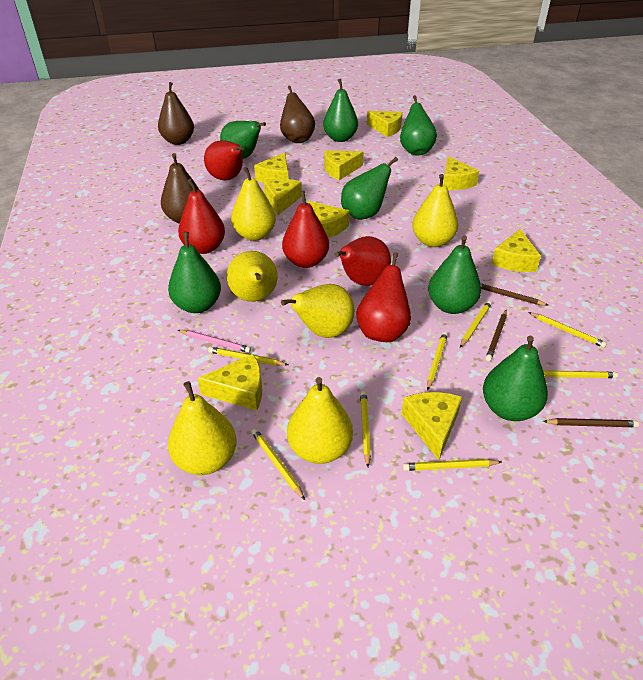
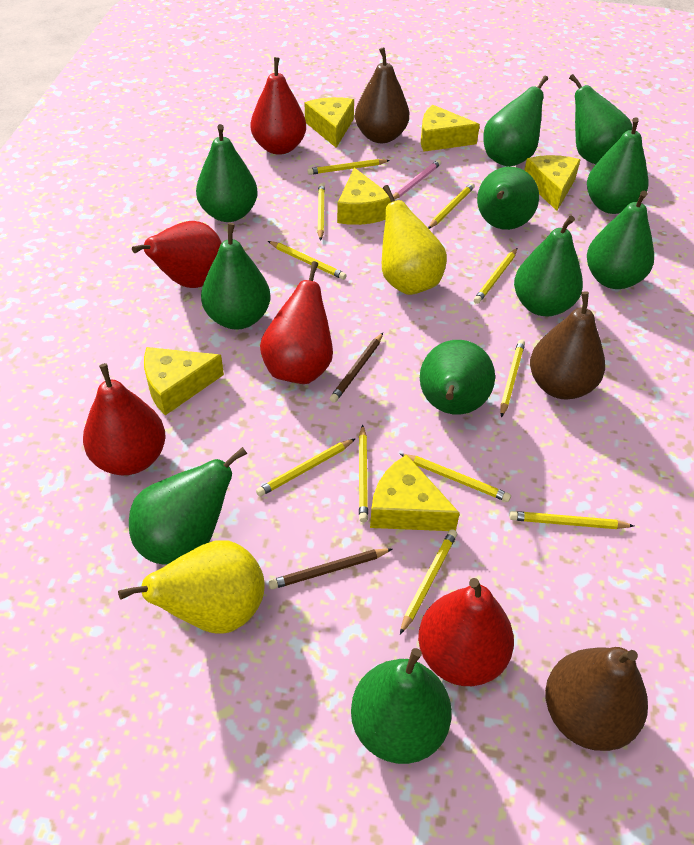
brown pencil: [480,283,548,305] [486,310,507,361] [543,418,639,427] = 3 -> [269,548,392,589] [330,333,383,403] = 2
green pear: [168,232,221,313] [220,121,266,159] [323,79,358,142] [341,157,398,220] [400,95,437,155] [428,235,481,314] [483,336,548,421] = 7 -> [129,447,247,565] [196,124,258,222] [201,223,270,330] [351,648,452,764] [420,340,495,415] [477,167,539,230] [483,76,548,167] [514,216,583,316] [569,74,633,165] [587,117,648,214] [587,191,654,289] = 11
yellow cheese: [198,354,262,411] [254,152,288,183] [264,179,302,215] [308,201,349,238] [324,151,364,180] [367,111,403,137] [402,392,462,460] [443,156,479,190] [491,229,541,272] = 9 -> [144,347,224,415] [305,97,354,148] [337,168,391,225] [370,454,460,531] [421,105,480,152] [524,155,580,211] = 6
yellow pear: [168,381,237,475] [227,251,278,302] [231,167,276,241] [281,284,355,338] [287,377,353,464] [412,174,458,247] = 6 -> [118,540,265,634] [382,185,447,295] = 2
yellow pencil: [208,347,288,366] [251,428,305,500] [360,391,371,467] [403,459,501,471] [427,332,448,391] [460,301,492,348] [528,312,607,348] [543,370,618,378] = 8 -> [256,438,356,497] [268,241,347,280] [307,159,390,175] [317,183,325,241] [359,424,368,522] [400,454,511,502] [400,529,457,634] [428,183,475,229] [474,248,517,304] [500,340,525,417] [509,511,634,529] = 11

